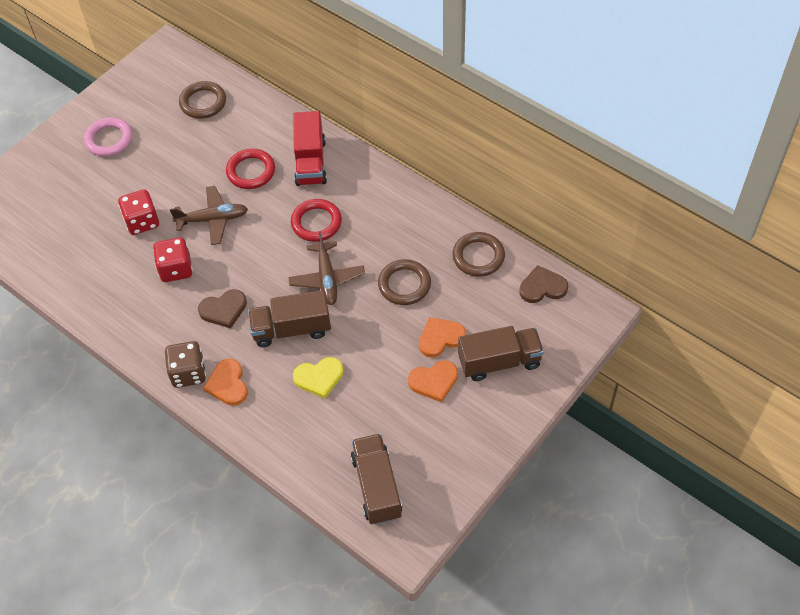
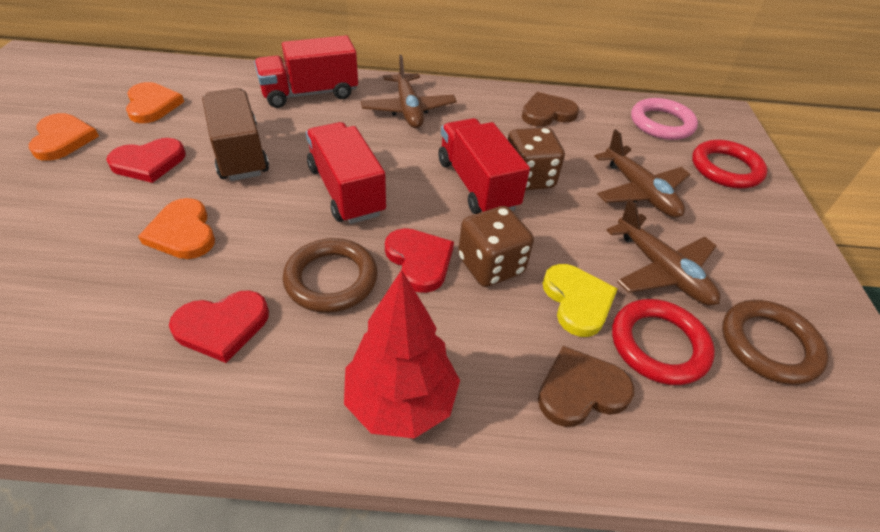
brown dice: [165,341,206,388] = 1 -> [458,206,534,287] [508,127,565,190] = 2
brown plane: [170,186,248,245] [288,231,365,305] = 2 -> [361,55,457,128] [594,129,690,218] [606,199,720,305] = 3
brown ring: [179,81,226,119] [378,259,431,305] [452,232,505,277] = 3 -> [283,238,378,313] [722,300,829,385] = 2
brown truck: [248,290,331,347] [351,434,402,525] [458,326,544,381] = 3 -> [202,88,269,181] = 1
red dice: [118,189,159,235] [153,237,193,282] = 2 -> none = 0
red heart: none = 0 -> [106,138,186,183] [169,290,269,363] [385,228,454,293] = 3
red tree: none = 0 -> [344,270,460,439] = 1
red truck: [293,111,327,186] = 1 -> [254,35,358,108] [306,122,386,224] [439,118,530,214] = 3

